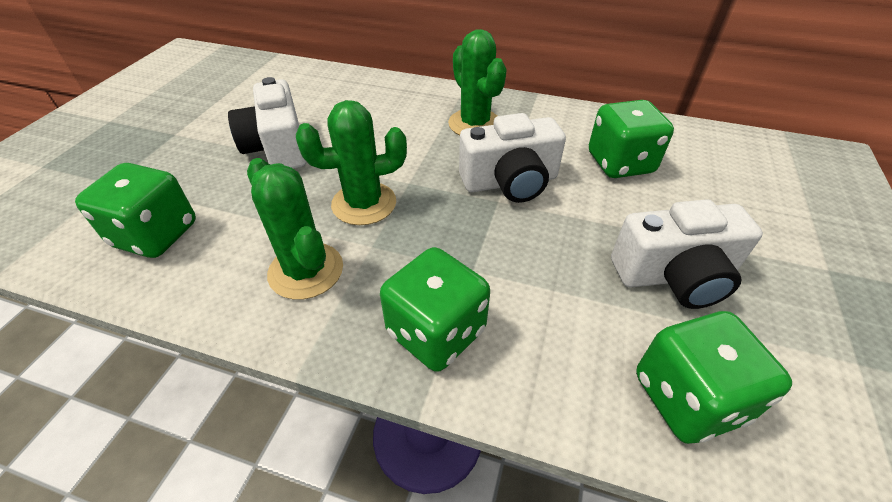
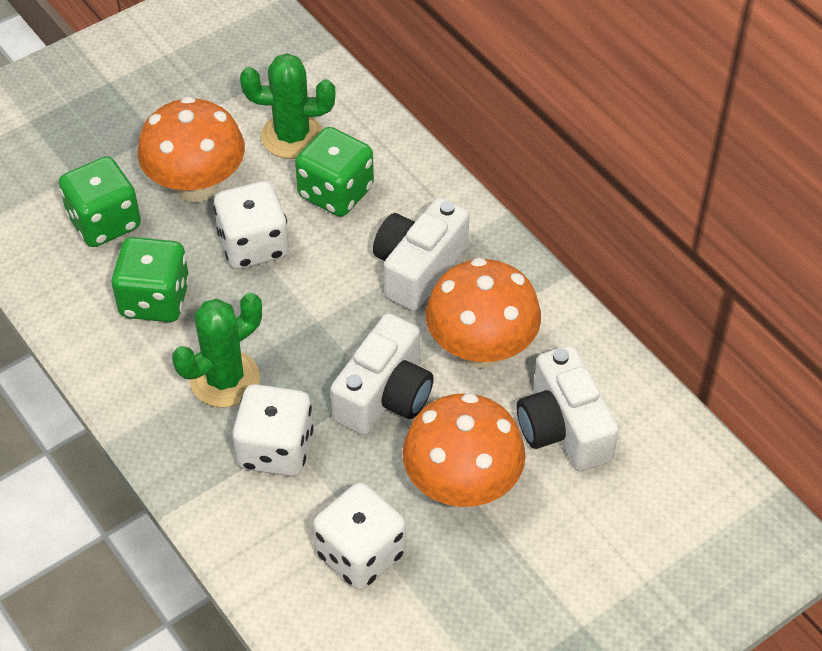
green cactus: [247,158,343,300] [296,100,407,225] [448,29,507,135] = 3 -> [172,293,262,407] [240,53,335,159] = 2
green dice: [75,163,196,258] [380,247,490,372] [589,100,674,178] [636,311,792,444] = 4 -> [59,156,141,247] [112,237,190,322] [295,127,374,217] = 3
orange mushroom: none = 0 -> [138,96,245,202] [403,393,526,507] [426,258,541,368] = 3
white dice: none = 0 -> [213,181,289,269] [233,384,314,476] [313,483,406,590] = 3

